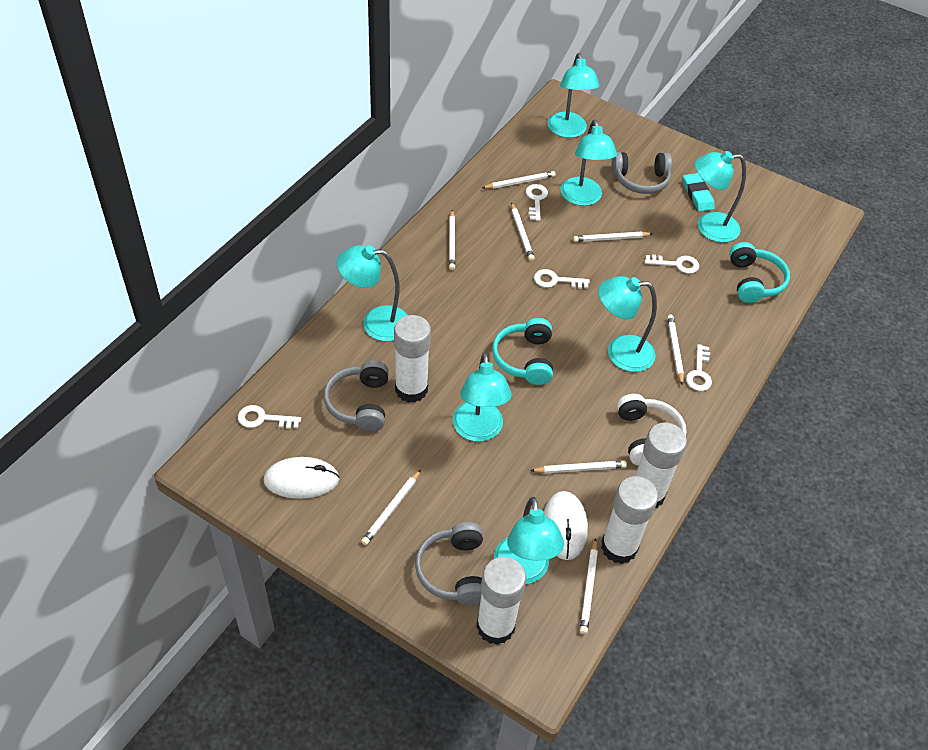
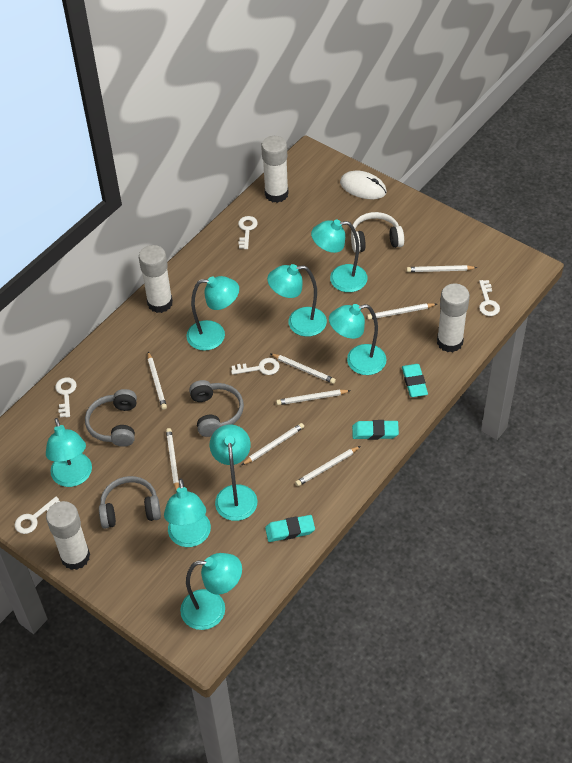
turquoise eraser: [683,173,715,212] = 1 -> [265,515,315,542] [352,420,399,440] [402,364,428,397] = 3
turquoise headphones: [492,318,553,385] [729,242,790,303] = 2 -> none = 0
turquoise lamp: [337,245,408,341] [453,352,512,442] [494,497,564,584] [548,53,600,138] [560,120,617,206] [598,276,657,372] [695,151,746,243] = 7 -> [46,418,92,487] [164,478,211,547] [180,553,242,630] [186,276,239,351] [210,425,257,521] [267,264,327,337] [311,220,367,292] [329,304,386,375] = 8
white mouse: [264,457,340,499] [544,491,588,560] = 2 -> [340,171,387,199] = 1

